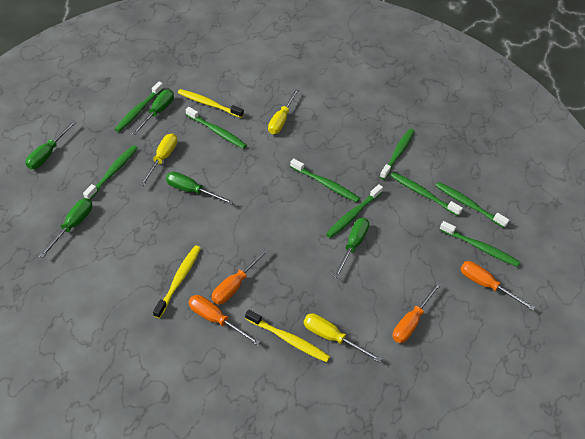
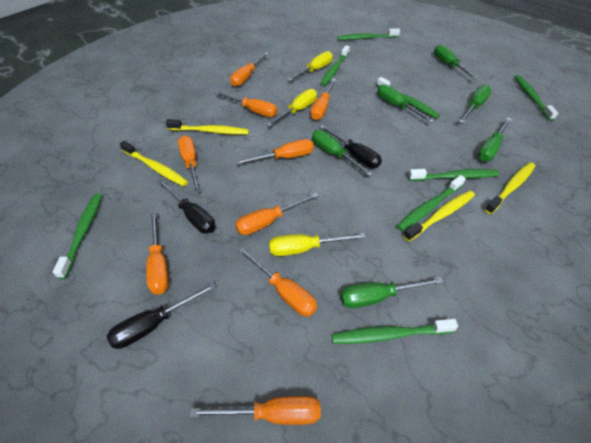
black screwdriver: none = 0 -> [107,283,216,349] [157,179,215,233] [320,125,382,168] = 3
green screwdriver: [25,121,76,169] [39,198,92,258] [132,89,174,135] [166,172,234,205] [334,218,369,279] = 5 -> [312,130,373,176] [340,277,444,308] [378,84,434,123] [434,45,478,79] [459,85,491,123] [478,117,512,161] = 6
green toothbrush: [83,145,138,200] [115,82,164,132] [186,107,247,149] [290,158,360,202] [326,184,383,238] [380,129,415,180] [391,172,463,216] [435,182,509,228] [440,221,520,267] = 9 -> [53,194,102,279] [320,46,350,86] [332,319,458,344] [337,28,400,40] [377,77,440,118] [397,175,466,231] [408,169,499,181] [515,75,558,121] = 8
orange screwdriver: [188,295,261,346] [212,248,270,305] [392,282,441,343] [460,261,535,311] = 4 -> [146,212,169,295] [178,135,201,193] [190,396,321,425] [215,92,277,117] [230,52,269,86] [235,139,314,165] [235,193,319,235] [237,247,317,317] [310,78,336,120] = 9
yellow toothbrush: [153,245,201,319] [178,89,244,118] [245,309,330,362] = 3 -> [120,141,188,186] [166,119,249,135] [404,191,475,241] [485,162,535,214] = 4

